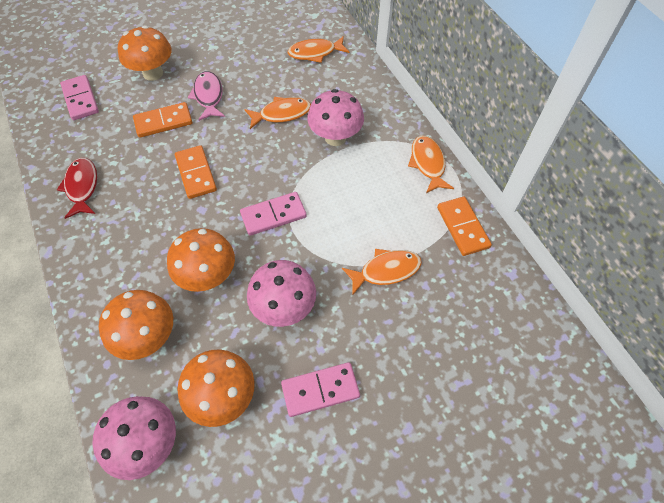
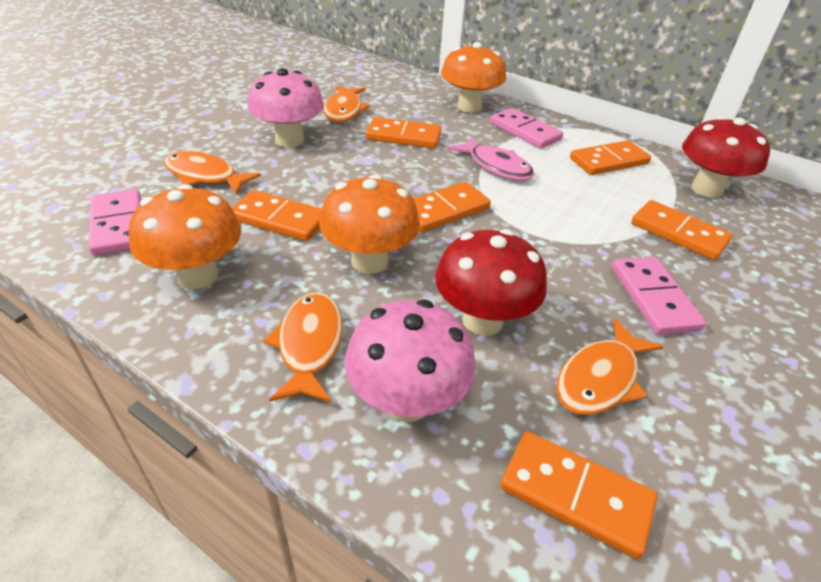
orange domino: [133,102,192,138] [175,145,217,199] [437,197,492,256] = 3 -> [232,190,322,241] [366,117,441,148] [413,182,491,232] [500,431,657,559] [570,140,651,175] [631,200,733,260] = 6
orange mushroom: [99,290,173,360] [118,25,171,81] [167,228,235,292] [178,350,255,427] = 4 -> [128,184,241,289] [320,174,420,274] [441,42,506,113] = 3
pink mushroom: [92,396,176,480] [247,260,316,327] [307,89,364,146] = 3 -> [248,68,324,147] [344,300,476,422] = 2
red fish: [57,158,97,219] = 1 -> none = 0
red mushroom: none = 0 -> [435,229,547,336] [682,116,770,198] = 2

